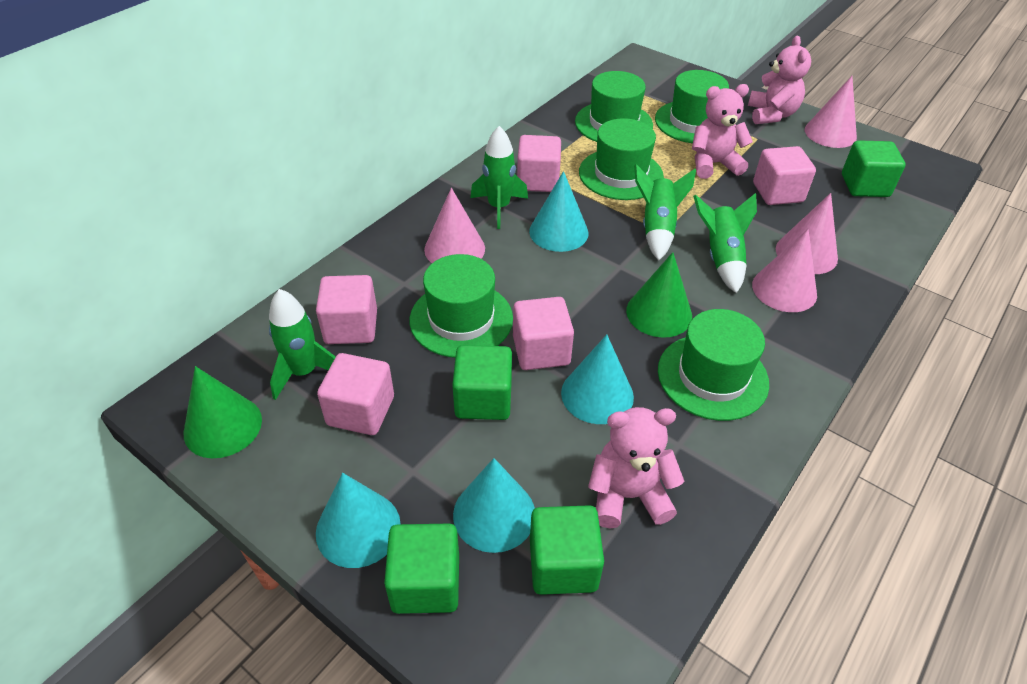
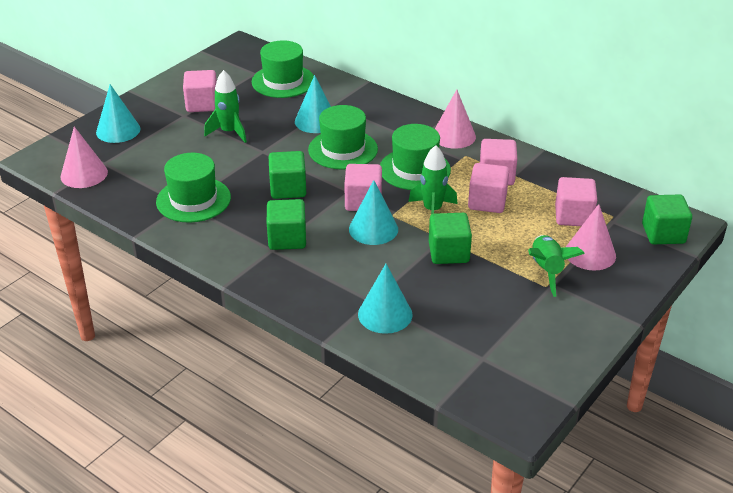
green cone: [184,366,262,458] [626,252,692,338] = 2 -> none = 0
green hat: [410,254,513,358] [575,71,653,142] [579,118,664,200] [655,70,729,143] [658,309,769,421] = 5 -> [156,153,231,223] [252,40,314,98] [308,105,378,170] [380,124,451,190] = 4
green rocket: [269,289,336,400] [470,126,528,229] [634,164,696,260] [693,193,757,293] = 4 -> [204,70,247,143] [408,145,457,214] [528,235,585,297] = 3
pink cone: [424,188,485,263] [752,229,817,312] [776,193,838,274] [805,76,857,148] = 4 -> [61,127,108,188] [435,90,476,149] [566,204,616,270] = 3
pink teddy bear: [588,407,684,528] [692,84,753,179] [748,36,811,124] = 3 -> none = 0

